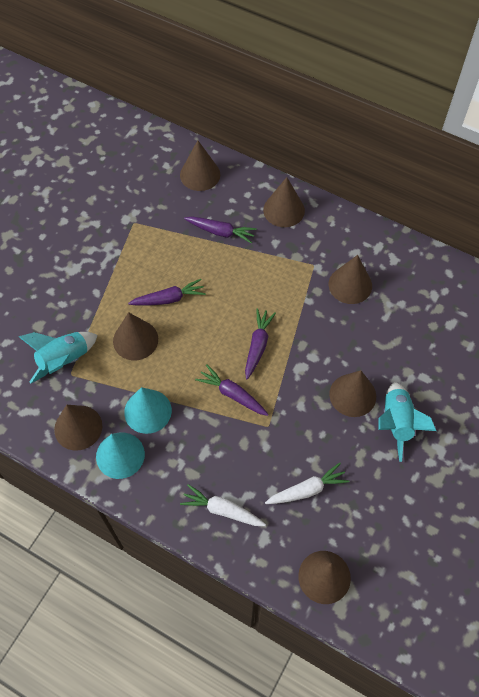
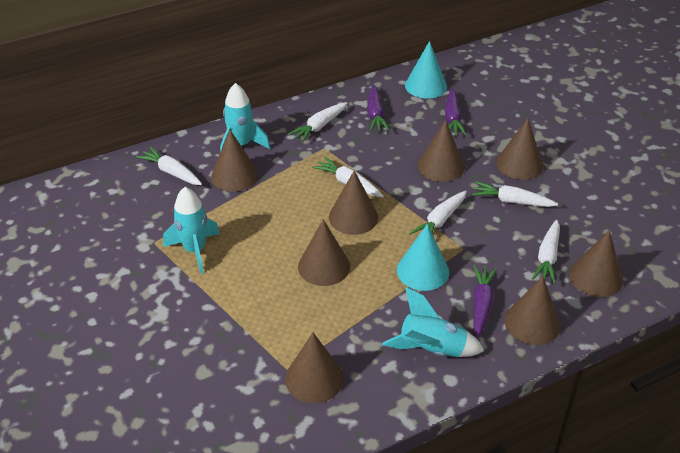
brown cone: [54,405,102,451] [113,312,158,360] [180,140,220,191] [263,177,305,227] [298,551,351,604] [329,255,372,304] [329,370,376,417] = 7 -> [211,130,258,192] [285,332,344,403] [298,219,350,286] [329,171,378,235] [418,120,464,182] [496,118,543,180] [504,276,560,345] [569,230,623,297] = 8
purple carrot: [128,279,206,306] [184,216,257,244] [195,365,269,416] [245,308,276,380] = 4 -> [367,85,390,132] [445,89,466,136] [473,265,497,338] = 3
turquoise rocket: [19,332,98,383] [378,382,436,462] = 2 -> [163,187,220,274] [220,83,270,152] [382,287,484,357] = 3
white carrot: [180,484,266,526] [265,462,349,504] = 2 -> [136,146,202,185] [288,102,347,143] [312,157,384,197] [409,191,467,234] [472,181,558,207] [532,220,560,284] = 6

